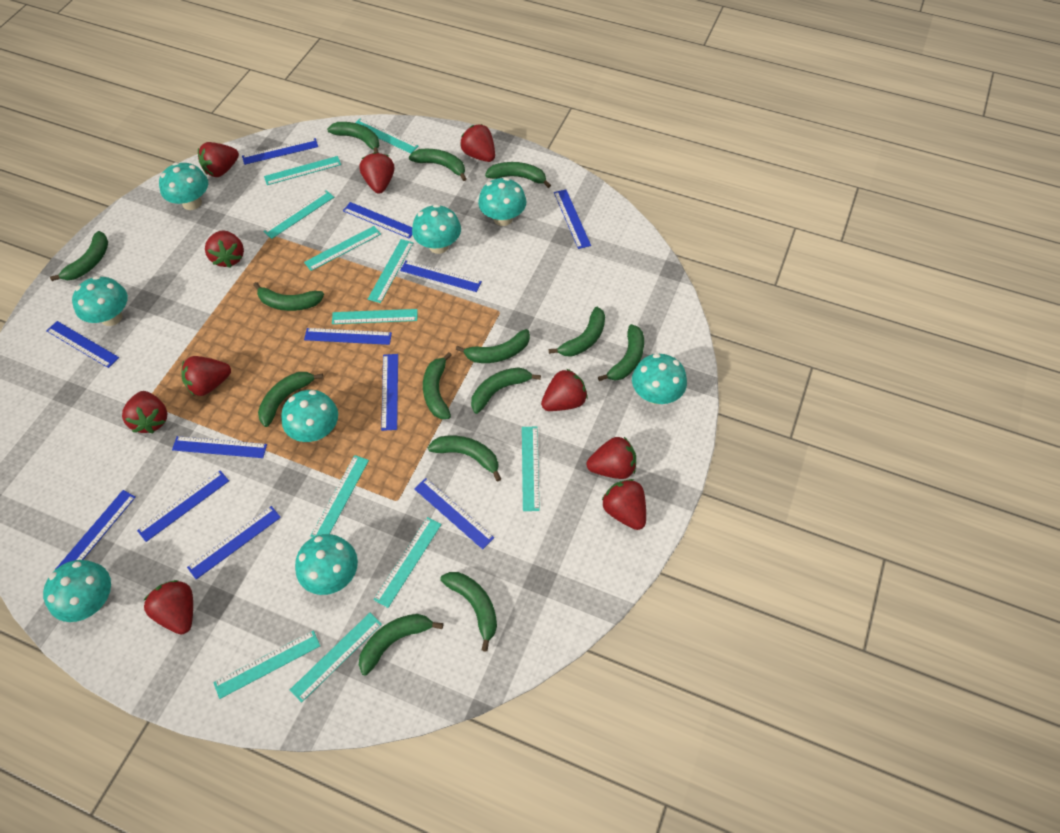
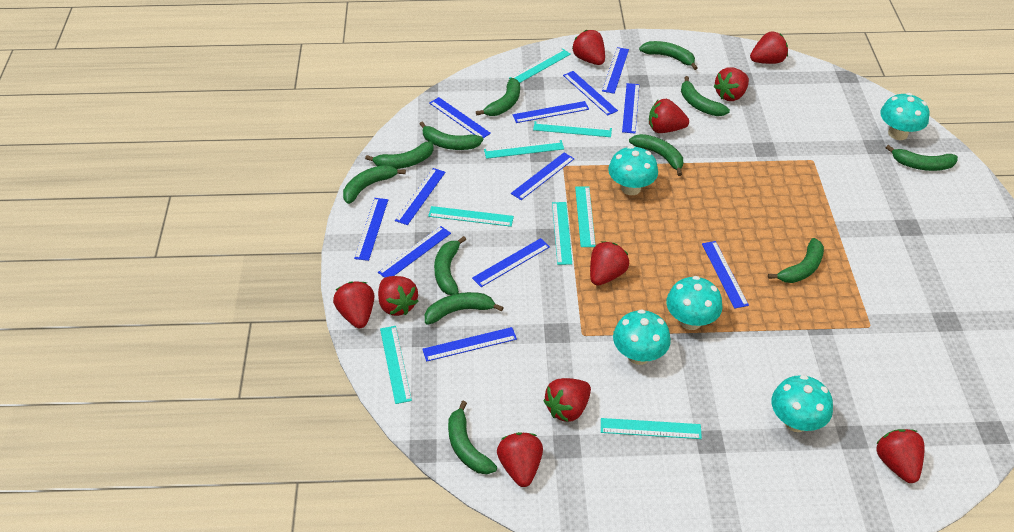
green banana: [50,231,108,281] [253,282,324,311] [258,372,323,427] [327,122,380,153] [359,614,443,676] [409,149,466,181] [423,352,452,419] [428,436,501,482] [440,572,497,652] [456,329,530,363] [471,367,541,414] [485,162,551,188] [549,307,605,356] [598,324,644,381] = 14 -> [343,165,406,204] [365,141,434,169] [420,122,483,150] [425,292,504,325] [434,236,466,295] [448,401,497,474] [476,78,520,116] [629,134,683,176] [639,41,697,70] [681,76,730,116] [768,238,824,283] [886,145,958,171] = 12
turquoise mushroom: [43,560,111,622] [72,276,128,326] [159,162,208,210] [281,390,338,442] [295,534,358,595] [412,204,461,254] [478,177,526,226] [632,354,687,405] = 8 -> [608,146,658,195] [613,309,671,365] [666,276,723,330] [771,375,833,432] [880,93,930,140] = 5
turquoise ruler: [213,631,320,699] [263,190,334,239] [264,156,341,185] [290,613,382,703] [304,226,381,271] [310,455,369,538] [332,309,418,324] [355,118,418,154] [368,239,413,303] [374,517,442,608] [522,427,540,511] = 11 -> [380,326,412,404] [428,206,514,227] [484,140,564,159] [509,48,571,83] [533,121,612,137] [552,202,572,265] [575,186,595,247] [601,418,702,439] = 8

